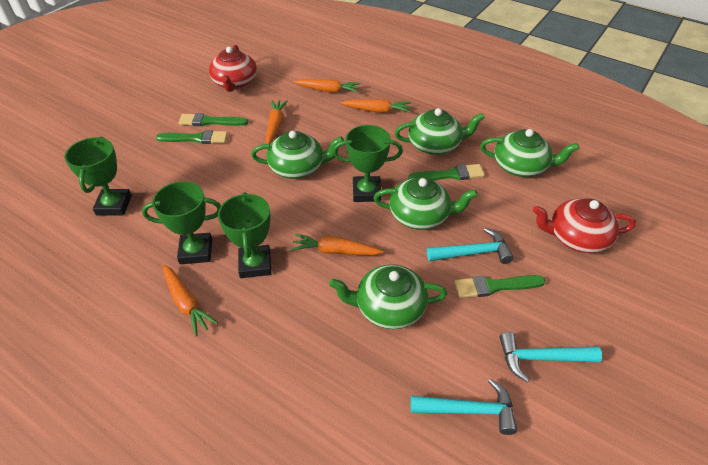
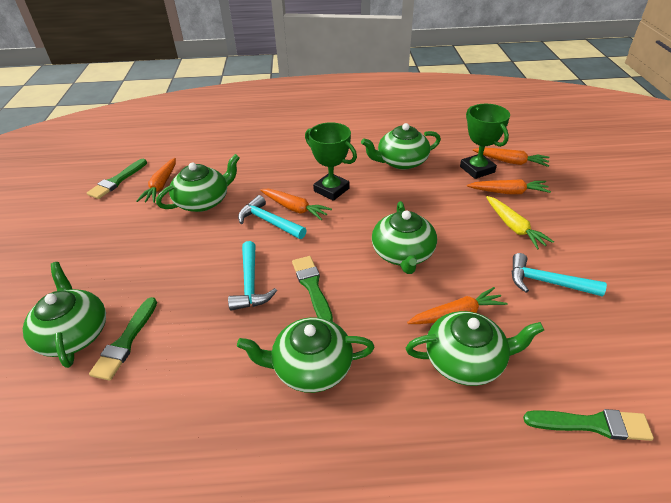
green teapot: [251,131,344,179] [329,264,447,329] [373,177,478,230] [395,108,485,155] [480,129,579,177] = 5 -> [23,262,106,368] [156,154,240,212] [237,317,375,393] [361,123,441,170] [372,201,437,274] [406,311,544,386] = 6
green trophy: [65,137,132,216] [142,181,221,264] [218,192,272,278] [333,125,403,202] = 4 -> [305,122,357,201] [460,104,510,179] = 2
red teapot: [209,45,257,92] [533,198,636,253] = 2 -> none = 0
yellow carrot: none = 0 -> [486,196,554,249] = 1

